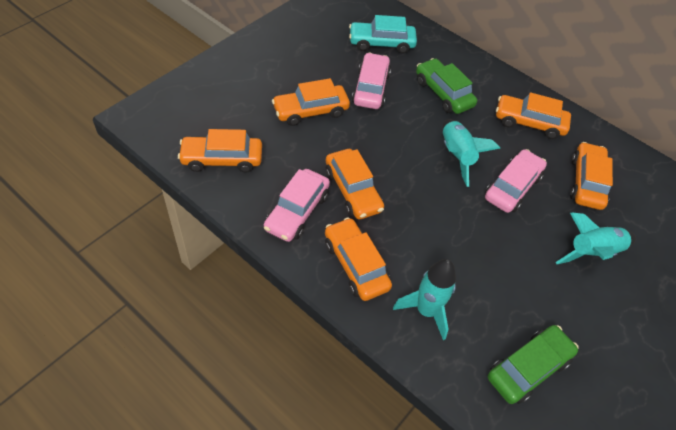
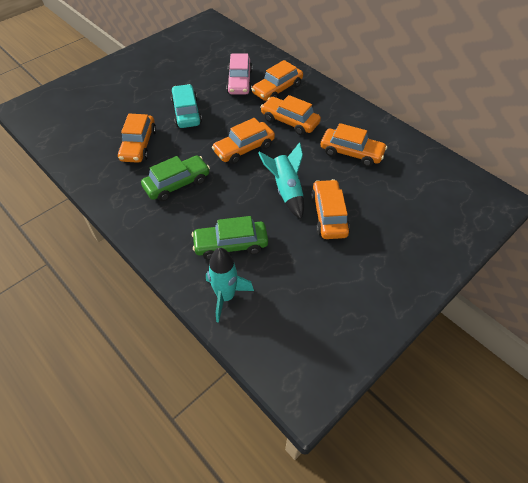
pink car: [264,169,330,242] [352,52,391,109] [485,149,547,213] = 3 -> [226,54,252,95] = 1
turquoise rocket: [393,259,456,340] [443,119,500,187] [556,212,636,264] = 3 -> [206,248,254,323] [258,142,304,219] = 2

